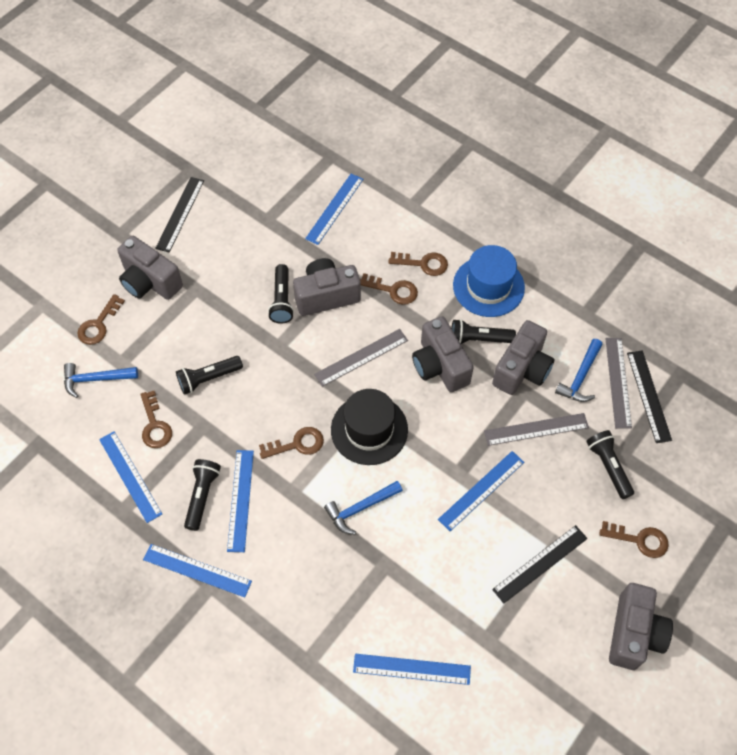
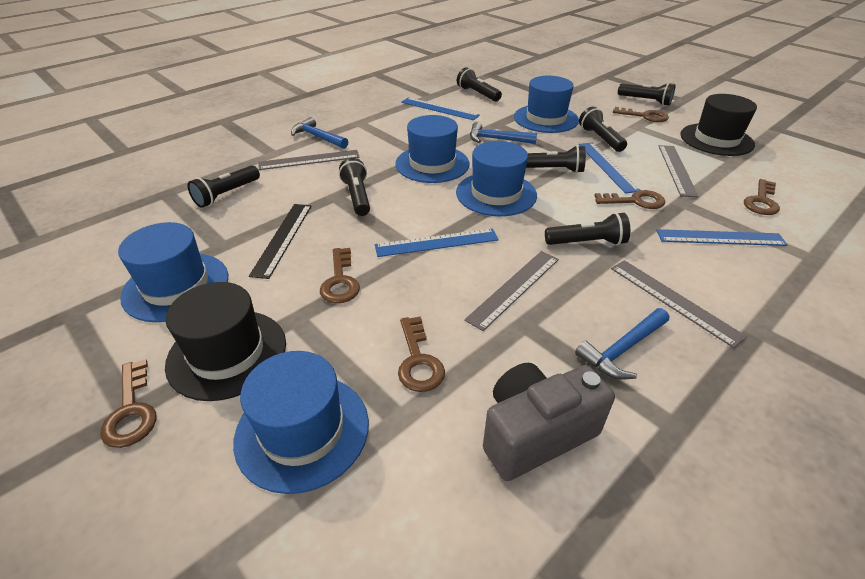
black flashlight: [176,356,243,395] [184,459,221,531] [268,264,294,324] [451,319,516,344] [586,430,634,499] = 5 -> [188,165,260,208] [339,158,370,216] [457,67,502,102] [526,145,586,173] [545,212,630,245] [579,107,627,152] [618,82,675,106] = 7
black hat: [331,389,408,465] = 1 -> [165,282,286,401] [680,94,757,156] = 2
black ruler: [155,177,204,253] [492,525,588,604] [627,351,672,443] = 3 -> [249,204,311,279] = 1
blue hat: [453,245,525,317] = 1 -> [118,222,228,322] [233,351,369,494] [395,115,470,183] [456,141,537,216] [514,76,579,133] = 5
blue ruler: [99,431,162,523] [143,544,252,598] [227,450,254,552] [305,174,363,245] [353,654,471,685] [438,451,524,531] = 6 -> [375,228,499,257] [401,97,480,120] [579,142,640,194] [656,229,787,246] = 4
grey camera: [117,236,183,300] [293,258,361,316] [412,316,474,392] [492,320,554,395] [609,583,673,670] = 5 -> [483,363,615,481] = 1
grey ruler: [314,329,408,387] [484,413,589,446] [605,338,632,429] = 3 -> [258,150,360,170] [464,251,559,331] [611,260,747,348] [659,145,699,197] = 4

